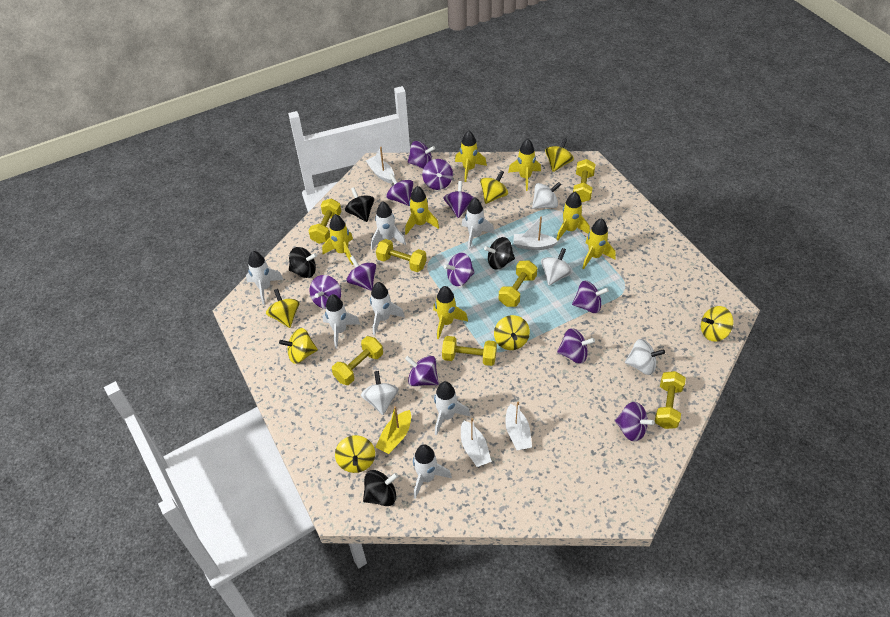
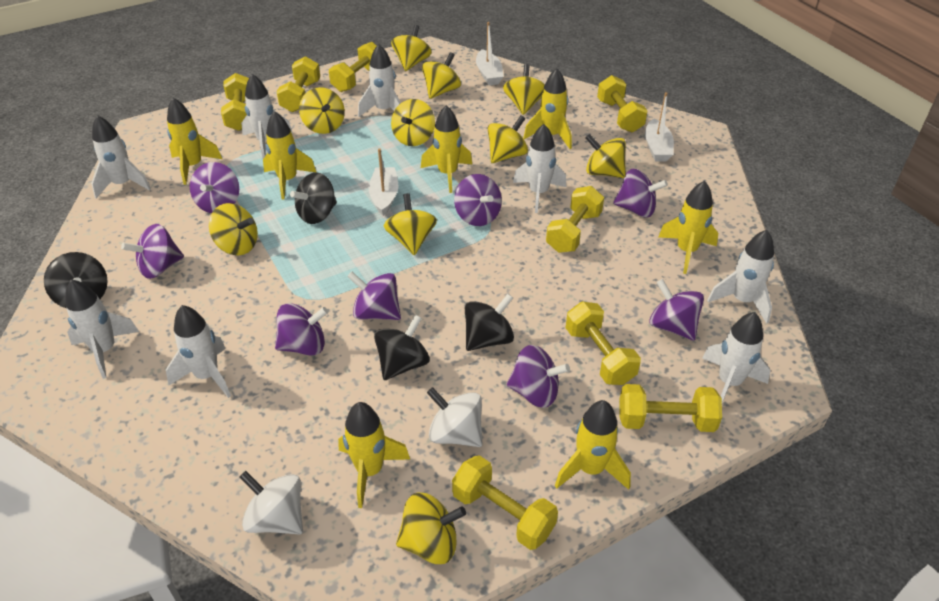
purple spinning top: [309,275,341,309] [347,256,376,291] [386,174,413,206] [405,356,439,386] [408,141,435,169] [422,159,453,190] [444,181,474,218] [444,253,475,286] [557,328,595,364] [572,281,609,313] [615,402,655,441] = 11 -> [121,224,184,279] [190,162,239,213] [275,303,328,356] [347,272,401,320] [454,174,502,226] [507,345,570,408] [613,169,668,217] [649,279,704,341] = 8
white boat: [366,147,394,184] [461,418,491,467] [505,402,532,450] [513,216,558,250] = 4 -> [369,148,398,216] [476,22,504,85] [645,92,674,162] = 3
white rocket: [246,251,284,304] [323,294,360,349] [370,282,405,335] [371,201,406,249] [413,444,452,499] [434,381,470,435] [462,198,495,250] = 7 -> [65,279,139,379] [91,115,151,198] [166,305,231,398] [241,74,293,159] [358,44,401,117] [513,124,566,213] [702,312,771,403] [707,230,774,324] = 8
white spinning top: [361,371,399,415] [532,182,561,209] [541,248,573,286] [625,339,665,375] = 4 -> [239,471,303,534] [427,387,483,447] = 2
yellow boat: [376,406,411,454] = 1 -> none = 0
yellow dumbbell: [308,198,342,244] [332,336,383,385] [376,239,427,272] [442,336,497,366] [499,261,537,307] [573,159,595,202] [655,371,686,429] = 7 -> [221,73,249,131] [277,56,320,112] [329,42,377,92] [452,455,558,550] [546,186,604,253] [566,301,641,385] [597,75,648,132] [620,384,722,432] = 8
yellow spinning top: [266,289,299,328] [279,328,318,364] [335,435,375,473] [480,171,508,204] [494,315,530,350] [545,138,574,172] [701,306,733,342] = 7 -> [209,203,258,255] [299,87,345,134] [384,193,437,255] [391,25,432,71] [391,99,435,146] [396,492,466,564] [422,52,461,99] [488,115,528,163] [503,64,545,115] [586,134,626,178] = 10

